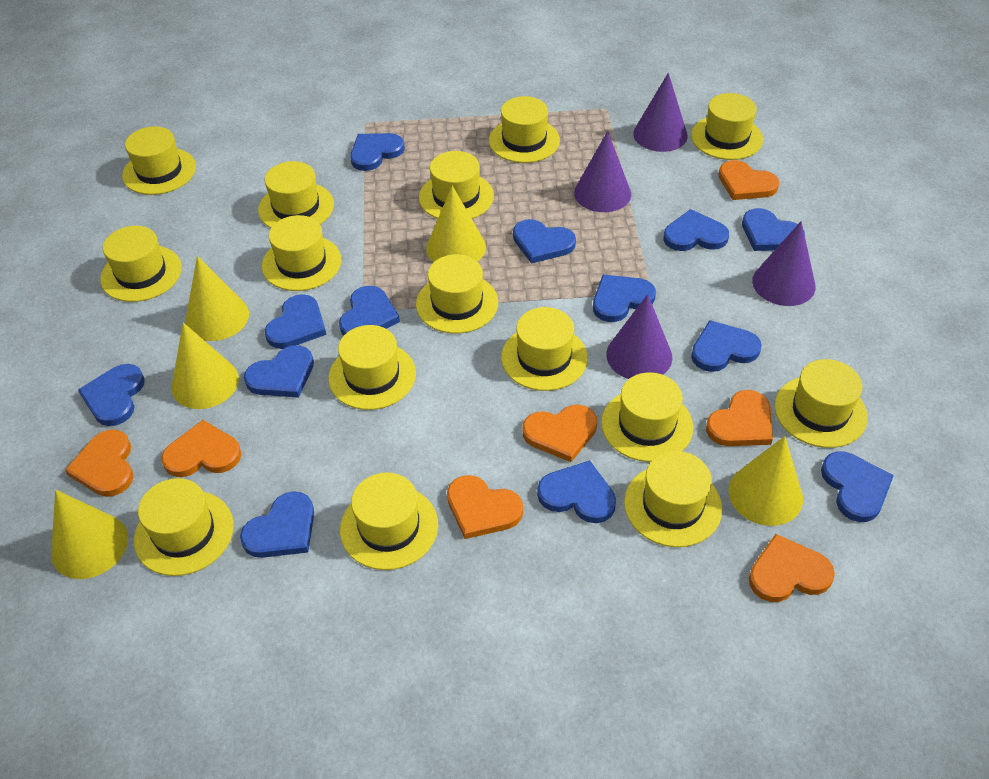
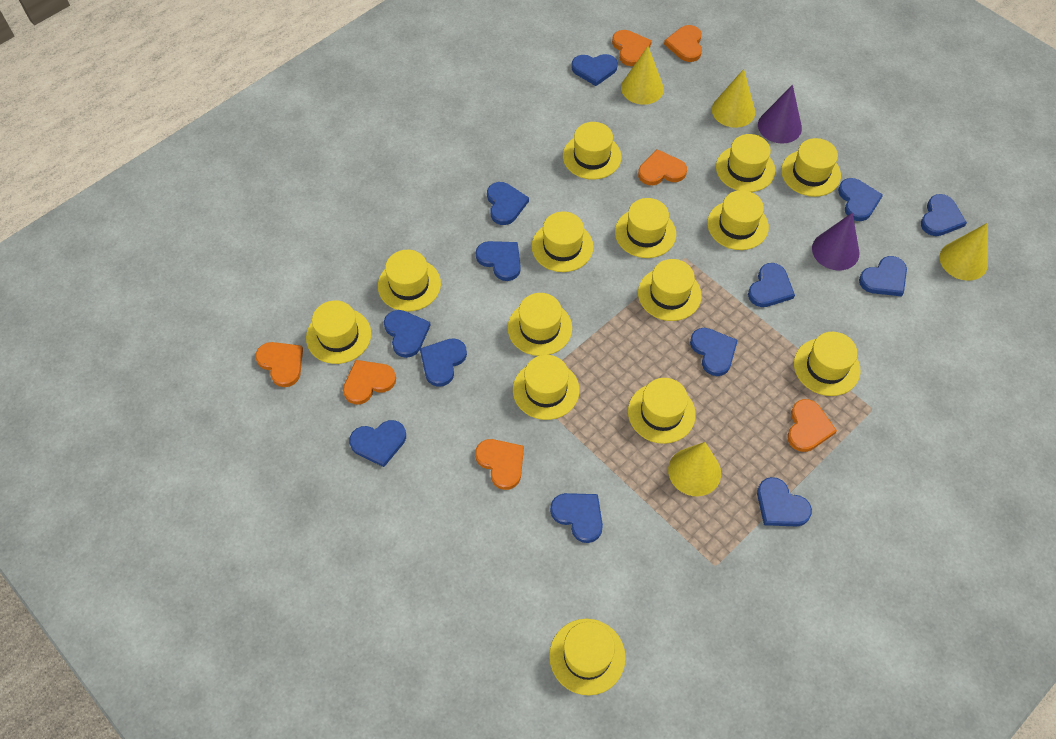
purple cone: [574,131,631,212] [606,294,672,379] [633,73,688,152] [752,221,816,306] = 4 -> [758,85,802,144] [812,213,859,270] = 2
yellow cone: [51,490,128,579] [171,322,239,409] [185,256,249,341] [426,185,486,262] [729,436,803,526] = 5 -> [621,46,664,105] [668,442,721,496] [712,69,755,128] [940,223,988,281] = 4
yellow hat: [100,226,182,302] [122,126,196,195] [134,478,234,576] [258,161,334,228] [262,215,341,291] [328,325,416,410] [340,473,438,570] [416,254,498,334] [419,151,494,219] [489,96,560,163] [501,307,588,391] [601,372,693,462] [624,451,722,547] [691,93,763,160] [775,359,868,448] = 15 -> [306,300,371,364] [378,250,441,312] [508,293,572,356] [513,355,580,420] [532,211,594,272] [549,619,626,695] [563,122,621,180] [615,198,676,258] [628,378,696,444] [638,259,702,321] [707,190,769,250] [716,134,775,192] [781,138,841,197] [794,332,861,396] = 14

